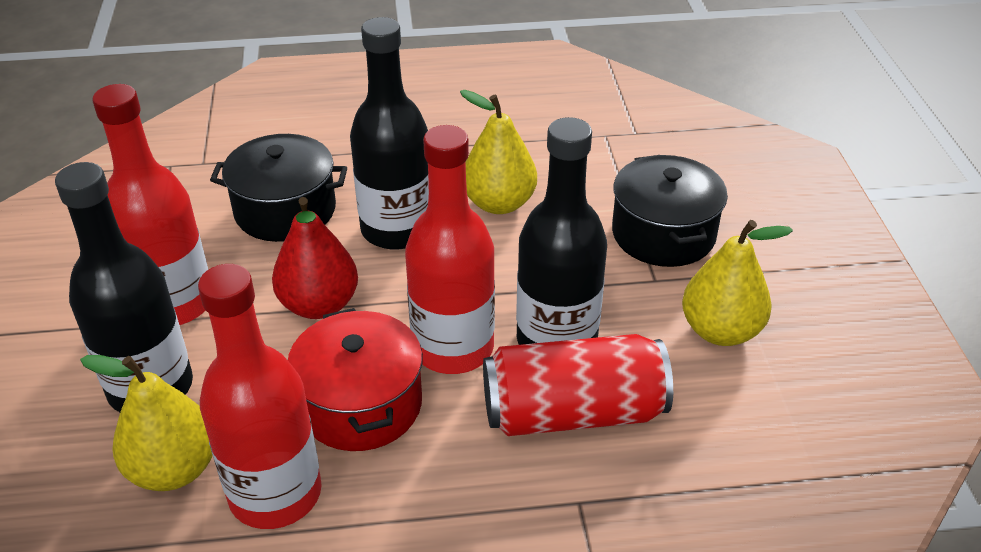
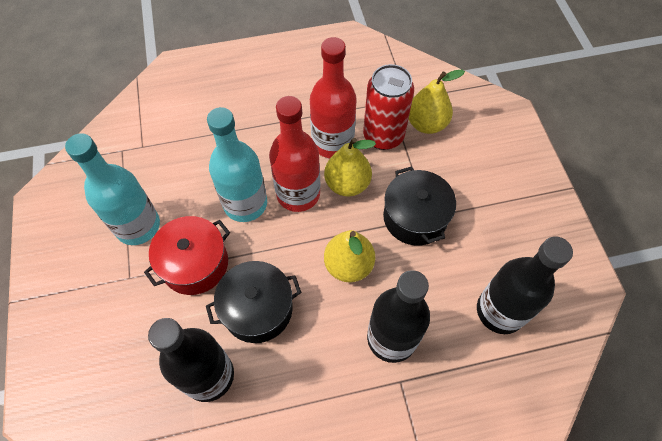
red bottle: [92,84,208,325] [198,264,322,529] [405,125,495,374] = 3 -> [269,96,320,212] [310,37,357,158] = 2
red pear: [272,197,358,319] = 1 -> none = 0
turquoise bottle: none = 0 -> [65,133,160,245] [207,107,267,222] = 2

